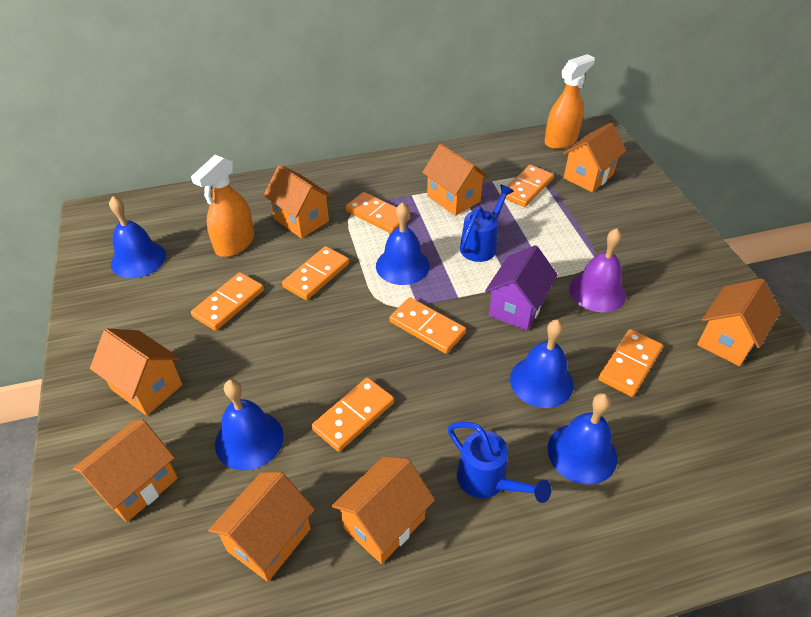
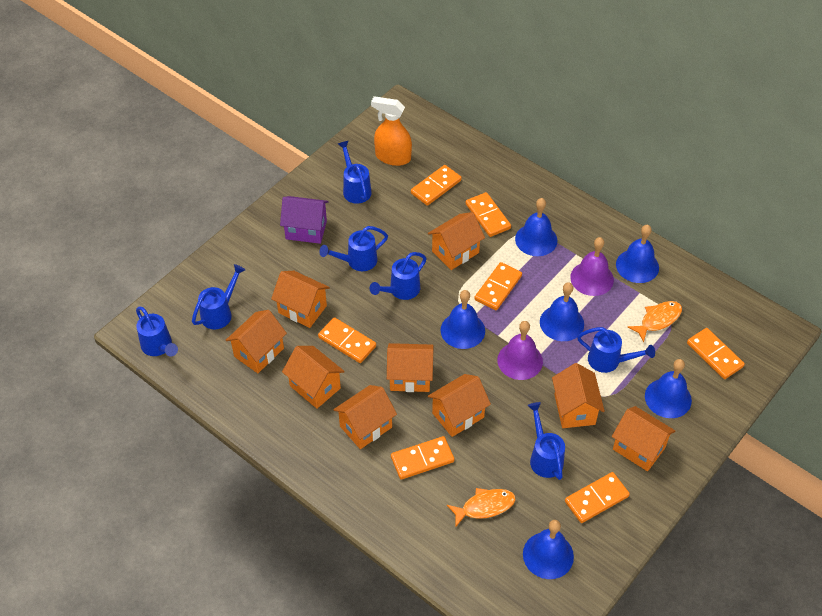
blue bell: [109,196,166,278] [215,379,283,470] [376,202,430,285] [510,319,574,408] [548,393,617,485] = 5 -> [441,290,485,349] [515,198,557,256] [523,520,574,579] [540,282,584,341] [616,225,659,283] [645,359,692,418] = 6
blue watering can: [448,422,552,503] [460,185,514,262] = 2 -> [136,306,178,356] [192,264,245,329] [319,226,388,271] [338,141,372,204] [370,252,427,300] [527,402,565,480] [577,327,655,373] = 7
orange fish: none = 0 -> [447,488,516,528] [627,301,682,342] = 2
orange house: [73,420,178,522] [90,328,182,416] [208,472,315,582] [263,165,332,238] [331,457,435,564] [422,144,489,216] [563,123,626,192] [697,279,780,366] = 8 -> [226,310,287,373] [271,271,330,328] [282,346,345,409] [333,385,397,449] [387,343,434,392] [428,212,485,270] [428,374,491,437] [552,363,605,428] [612,406,675,471] = 9
orange spray bottle: [191,155,254,257] [544,54,595,149] = 2 -> [371,96,412,166] = 1
purple bell: [569,228,626,313] = 1 -> [497,321,543,380] [570,237,614,296] = 2

